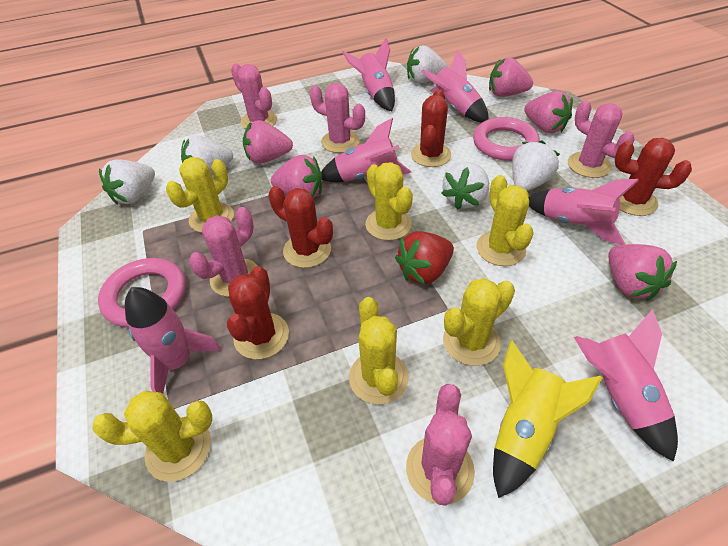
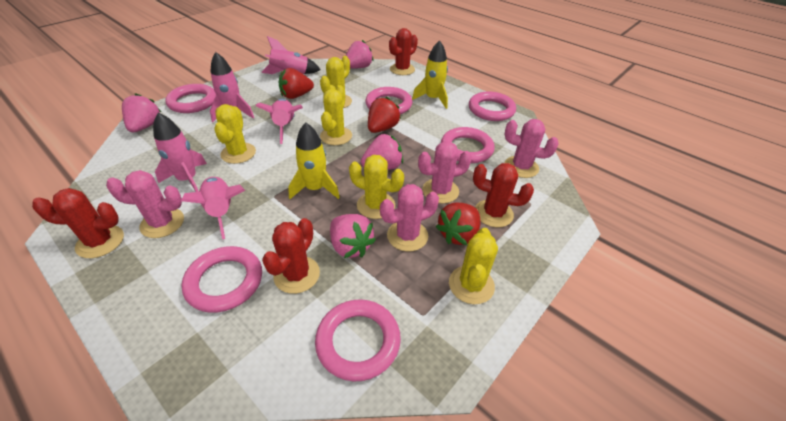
pink cactus: [189,207,258,297] [231,63,277,129] [310,83,365,153] [406,384,475,506] [568,100,635,178] = 5 -> [106,170,184,238] [380,184,439,251] [418,141,472,204] [505,119,559,178] = 4
pink ring: [98,258,186,327] [473,117,540,161] = 2 -> [165,84,216,113] [181,246,262,313] [315,300,401,381] [365,87,412,114] [441,127,495,163] [469,91,516,121] = 6
pink rocket: [125,287,221,394] [321,118,412,182] [342,38,395,111] [421,49,489,123] [529,179,639,245] [574,309,678,462] = 6 -> [153,113,207,192] [181,177,245,239] [210,52,254,122] [256,99,303,144] [261,36,321,74] = 5
pink strawberry: [243,120,293,164] [271,155,322,198] [489,58,533,97] [524,91,573,133] [608,244,677,301] = 5 -> [122,93,161,132] [330,214,376,258] [346,40,374,69] [361,134,403,170] = 4
red strawberry: [395,231,454,285] = 1 -> [279,68,314,99] [368,97,401,133] [436,203,481,245] = 3
white strawberry: [99,159,155,205] [181,135,233,176] [407,45,448,83] [441,162,489,210] [512,140,560,191] = 5 -> none = 0
yellow cactus: [92,391,212,482] [166,157,234,233] [349,297,409,405] [365,162,413,241] [443,278,515,366] [477,175,534,266] = 6 -> [214,104,256,164] [320,56,352,108] [320,85,352,145] [349,155,404,219] [449,228,498,304] = 5
yellow rocket: [493,340,603,498] = 1 -> [288,122,340,199] [412,40,448,109] = 2

